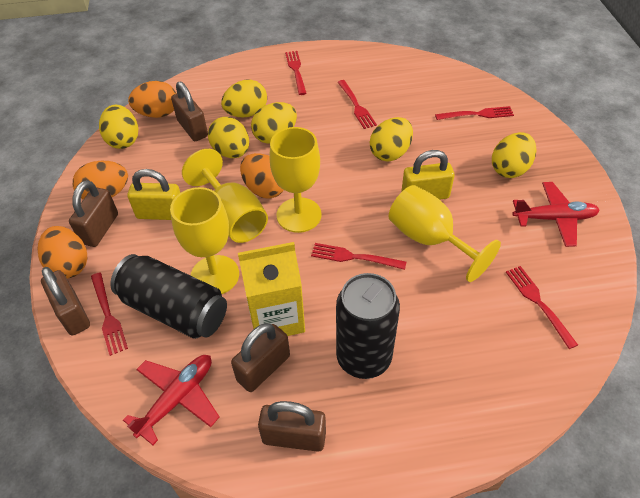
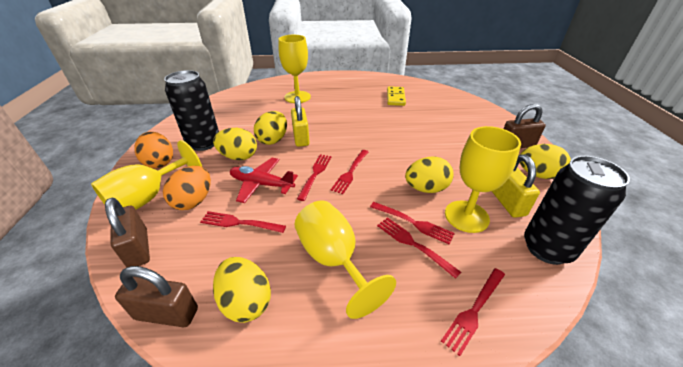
brown padlock: [41,267,90,336] [69,180,118,247] [171,81,208,141] [231,323,290,392] [258,401,326,452] = 5 -> [105,198,150,267] [115,266,198,328] [504,104,546,148] = 3
orange egg: [38,226,87,279] [73,161,128,199] [128,81,177,118] [240,153,284,198] = 4 -> [134,132,173,168] [163,166,211,210] = 2
red plane: [123,355,220,445] [512,182,600,247] = 2 -> [230,158,298,203] = 1
yellow carton: [238,242,305,336] = 1 -> none = 0
yellow domino: none = 0 -> [387,86,406,106] = 1
yellow egg: [99,105,138,149] [208,117,249,158] [221,79,267,118] [251,102,297,144] [370,117,413,162] [492,132,536,178] = 6 -> [213,128,257,160] [213,257,271,323] [254,111,287,145] [405,156,454,193] [520,144,571,179] = 5

